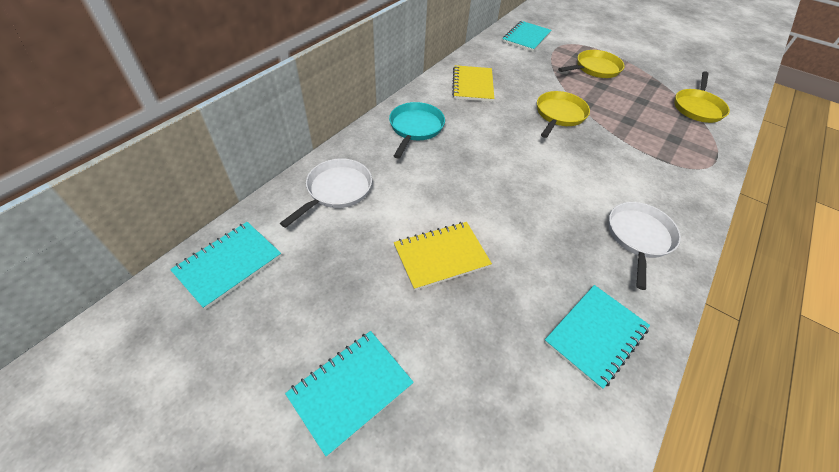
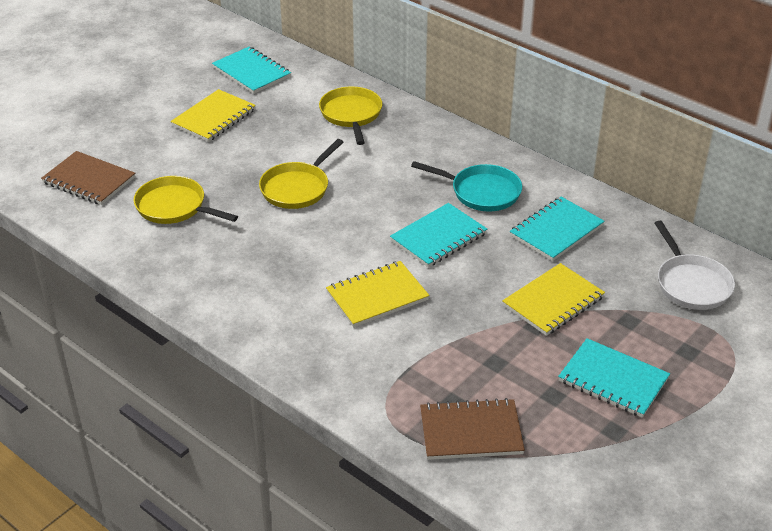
brown notebook: none = 0 -> [41,151,135,205] [420,398,525,460] = 2
white pan: [280,158,372,228] [609,202,681,290] = 2 -> [654,221,735,310] = 1
yellow notebook: [394,222,492,291] [452,65,494,102] = 2 -> [171,89,256,142] [326,261,430,327] [502,263,605,336] = 3

